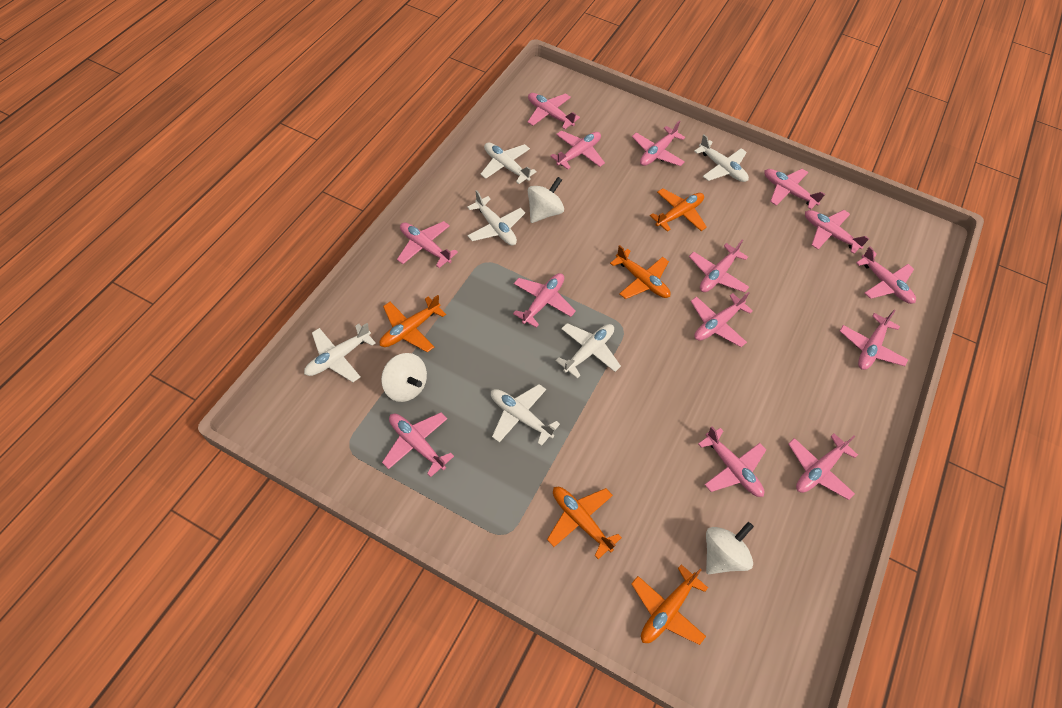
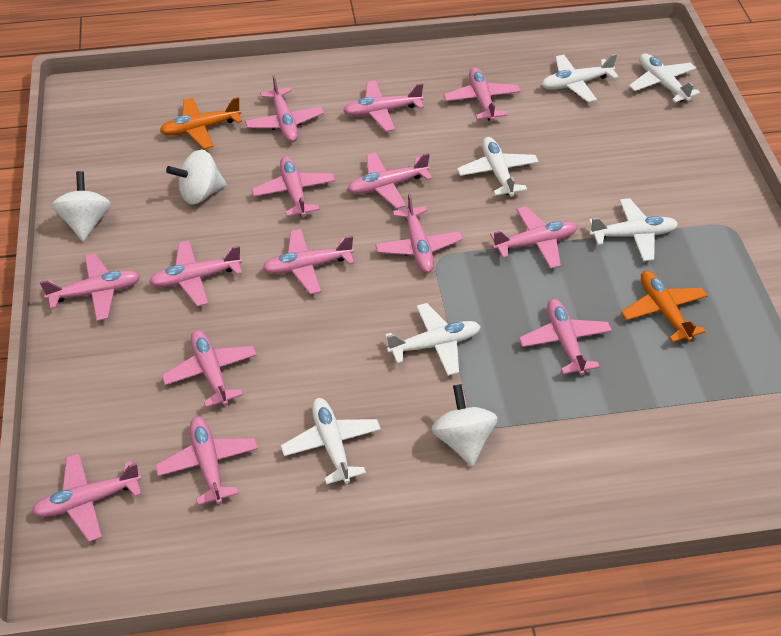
orange plane: [380,295,446,352] [547,487,622,559] [610,245,671,299] [631,564,708,645] [650,188,707,232] = 5 -> [160,97,242,149] [621,271,708,342] = 2

